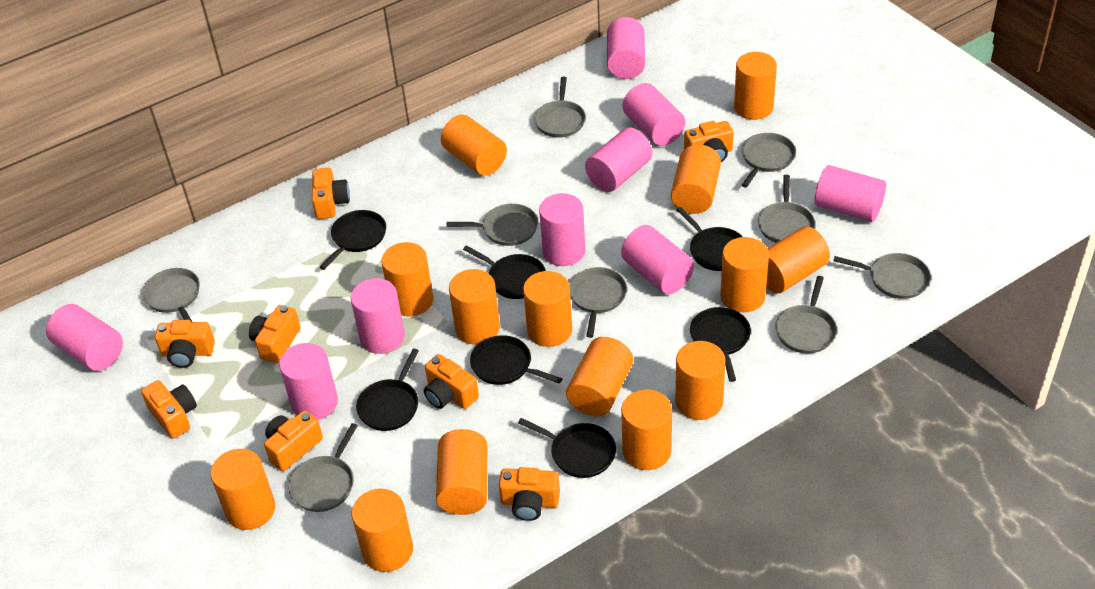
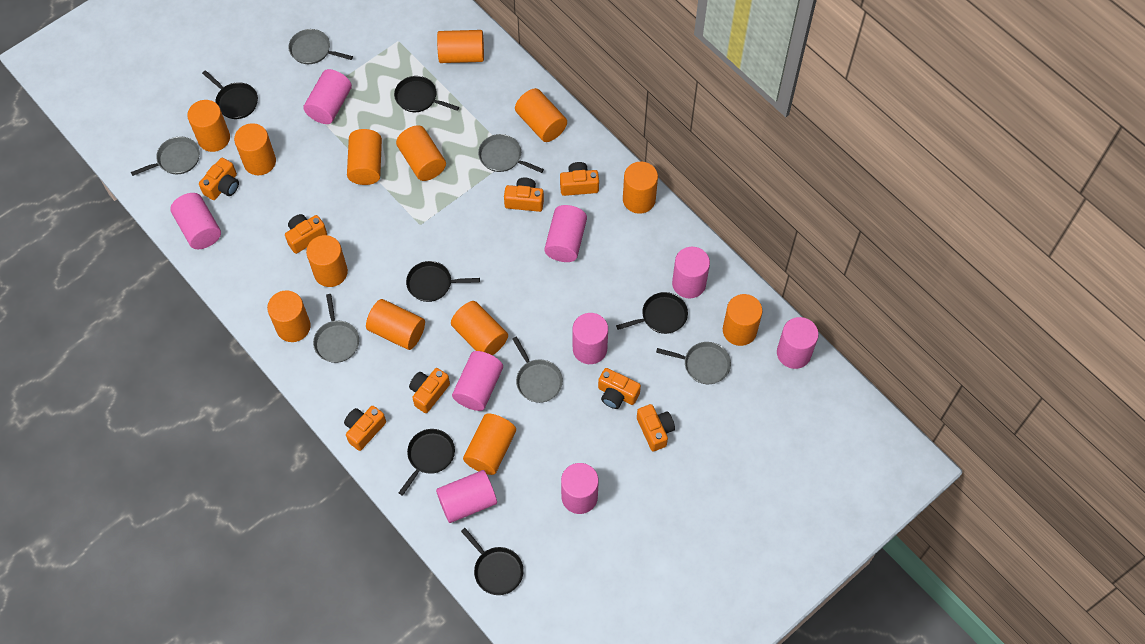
black pan: [320,210,386,270] [356,349,419,431] [463,245,546,299] [470,335,562,385] [518,418,616,478] [677,207,743,271] [690,307,751,382] = 7 -> [202,70,258,119] [394,76,459,112] [399,429,455,496] [406,261,480,302] [461,528,524,595] [616,292,688,334] = 6
grey pan: [142,268,200,322] [288,423,358,512] [447,204,538,246] [534,77,586,138] [569,267,627,338] [742,133,796,187] [758,175,815,243] [775,276,837,354] [833,253,931,299] = 9 -> [131,137,200,176] [288,29,353,64] [313,294,359,363] [478,134,544,173] [512,336,563,403] [656,342,731,384] = 6
orange cylinder: [211,449,275,530] [352,489,413,572] [381,242,433,316] [436,429,487,515] [441,114,507,176] [449,269,500,345] [523,271,572,347] [566,337,633,417] [621,389,672,470] [671,144,721,214] [675,341,726,420] [720,237,769,312] [734,52,777,120] [766,226,830,293] = 14 -> [187,100,230,152] [234,123,276,175] [267,290,311,342] [306,235,348,287] [347,129,382,185] [366,299,425,350] [396,125,446,181] [437,30,484,63] [451,301,508,356] [463,413,516,475] [515,88,567,142] [623,162,658,214] [723,294,763,346] = 13

